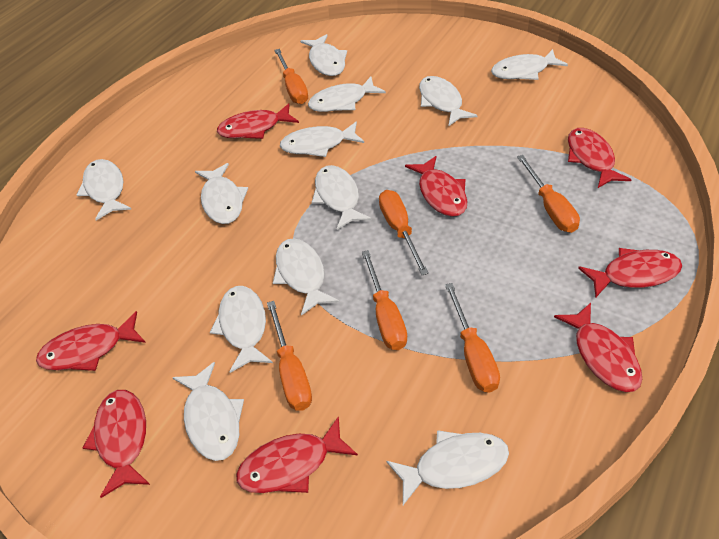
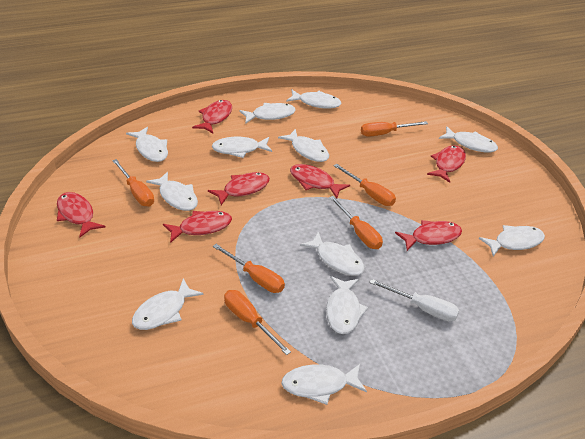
red fish: [36,311,146,371] [83,390,150,498] [217,103,299,139] [236,416,358,493] [405,156,467,217] [554,303,642,392] [568,128,632,188] [578,248,682,298] = 8 -> [57,192,105,238] [163,211,232,243] [192,100,232,133] [208,172,270,205] [290,164,350,198] [395,220,462,251] [427,145,466,183] = 7
white screwdriver: none = 0 -> [369,279,459,322] = 1

